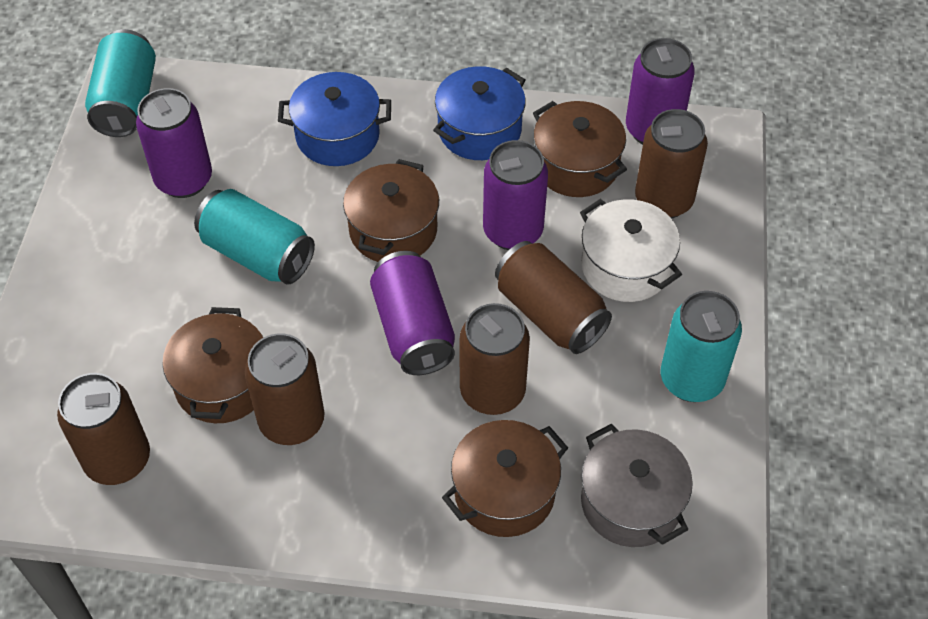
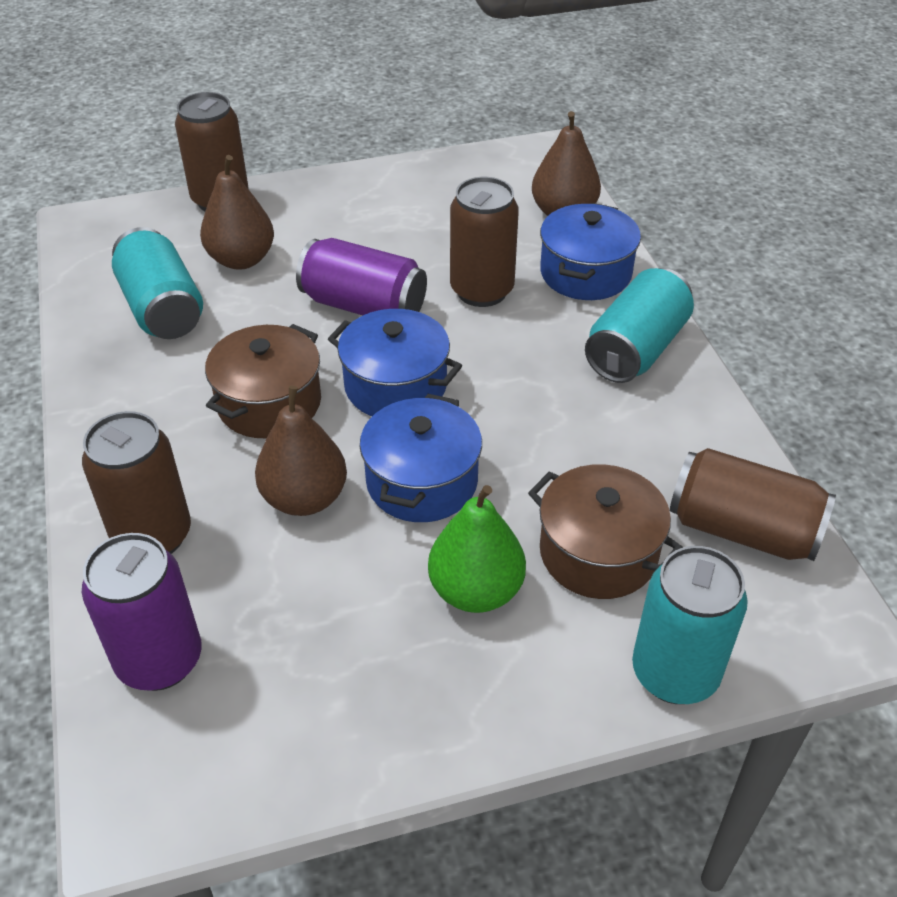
blue pot: [278,72,391,166] [433,66,526,160] = 2 -> [328,309,462,416] [360,394,482,522] [540,203,641,300] = 3
brown can: [57,373,150,485] [245,333,325,445] [459,303,530,415] [495,241,612,354] [635,109,708,219] = 5 -> [82,411,191,554] [175,92,249,211] [450,177,519,307] [670,448,836,561] = 4
brown pear: none = 0 -> [200,155,274,270] [255,386,347,516] [532,111,601,216] = 3
brown pot: [162,307,263,423] [343,159,439,262] [442,420,568,537] [533,101,627,197] = 4 -> [205,324,321,438] [528,464,683,599] = 2
green pear: none = 0 -> [428,485,526,613] = 1
grey pot: [581,424,693,547] = 1 -> none = 0
purple can: [136,88,212,198] [370,251,455,375] [483,140,548,250] [626,38,695,144] = 4 -> [82,533,202,691] [296,238,427,315] = 2
white pot: [580,199,682,302] = 1 -> none = 0

